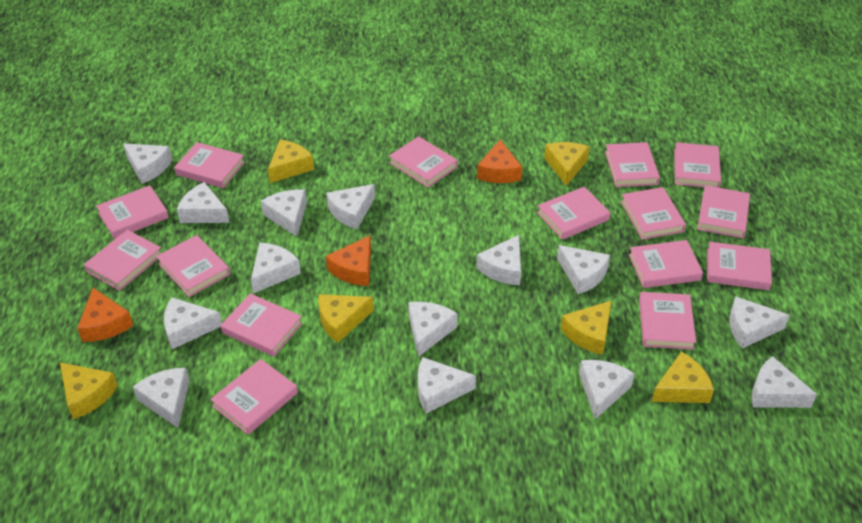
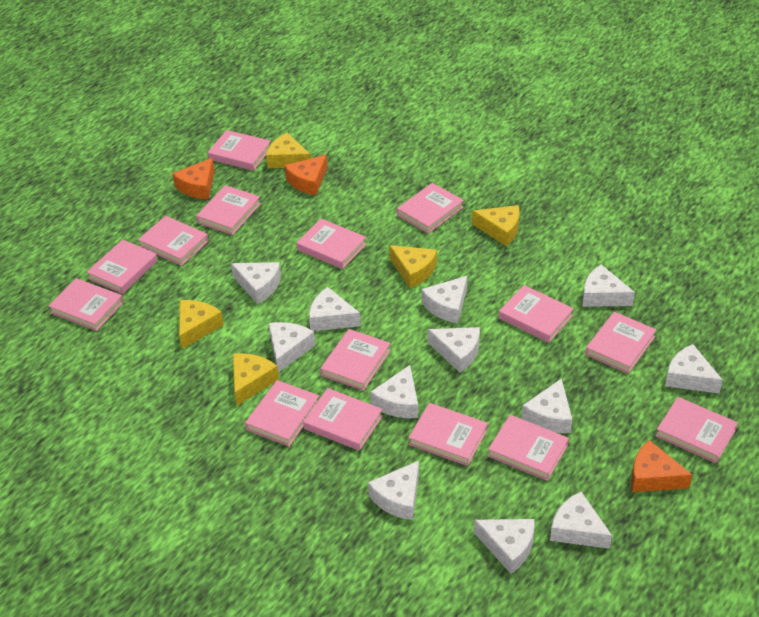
white cheese: [123,143,172,184] [133,368,190,428] [164,297,222,349] [177,182,230,223] [251,243,301,294] [261,190,307,237] [326,184,375,229] [408,302,457,357] [418,357,476,414] [477,235,521,285] [557,245,610,294] [579,360,635,419] [729,296,790,349] [752,356,817,408] = 14 -> [231,262,281,304] [269,322,315,373] [309,287,361,331] [368,461,419,520] [370,365,418,418] [421,276,467,323] [428,327,480,373] [474,519,535,574] [522,378,572,433] [550,492,612,549] [582,264,635,307] [665,344,723,394] = 12
yellow cheese: [60,363,118,419] [268,140,314,183] [318,294,374,343] [544,142,590,186] [561,301,612,355] [652,351,714,403] = 6 -> [179,300,224,349] [233,353,279,406] [266,133,311,168] [389,245,437,288] [472,205,520,246] = 5

